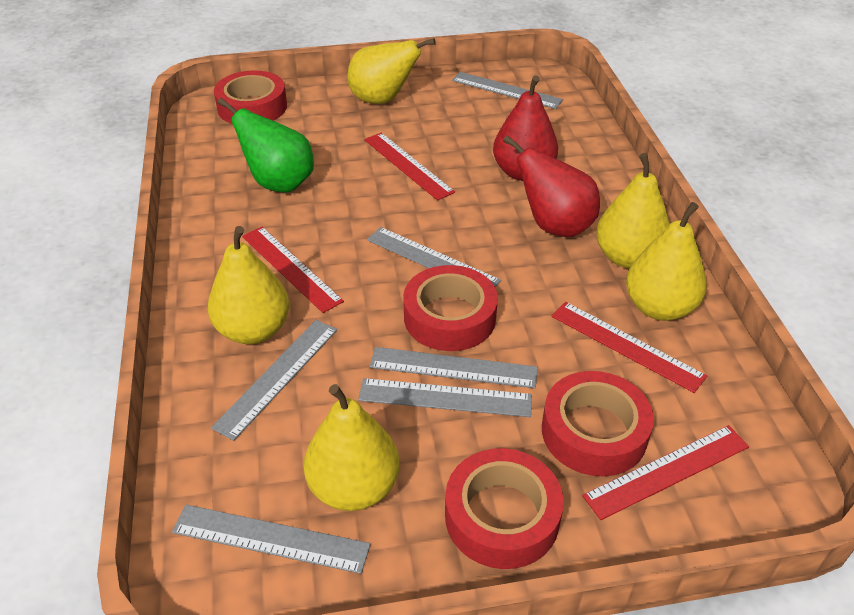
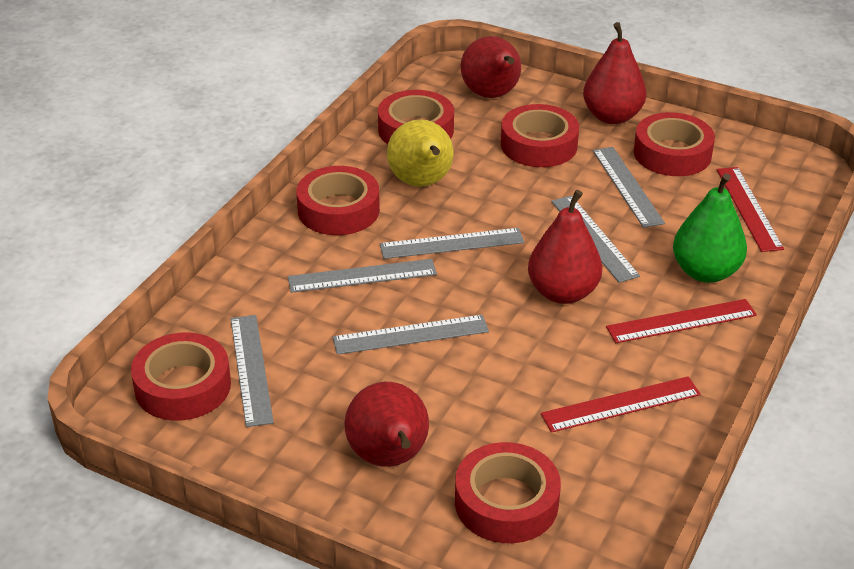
red pear: [493,75,558,181] [503,135,600,237] = 2 -> [344,382,429,467] [461,36,521,98] [528,190,602,304] [583,22,646,124] = 4
red ruler: [242,227,344,313] [364,133,455,201] [551,302,707,393] [582,425,749,520] = 4 -> [541,377,701,433] [606,299,757,343] [717,167,784,252] = 3
red tape: [214,70,287,124] [403,265,498,351] [445,448,564,569] [542,371,654,476] = 4 -> [131,332,231,421] [297,166,380,235] [378,90,454,144] [455,442,561,543] [501,104,579,167] [634,112,715,176] = 6
yellow pear: [208,226,289,344] [304,384,399,511] [347,38,436,104] [596,153,670,268] [626,202,707,321] = 5 -> [387,119,454,187] = 1

